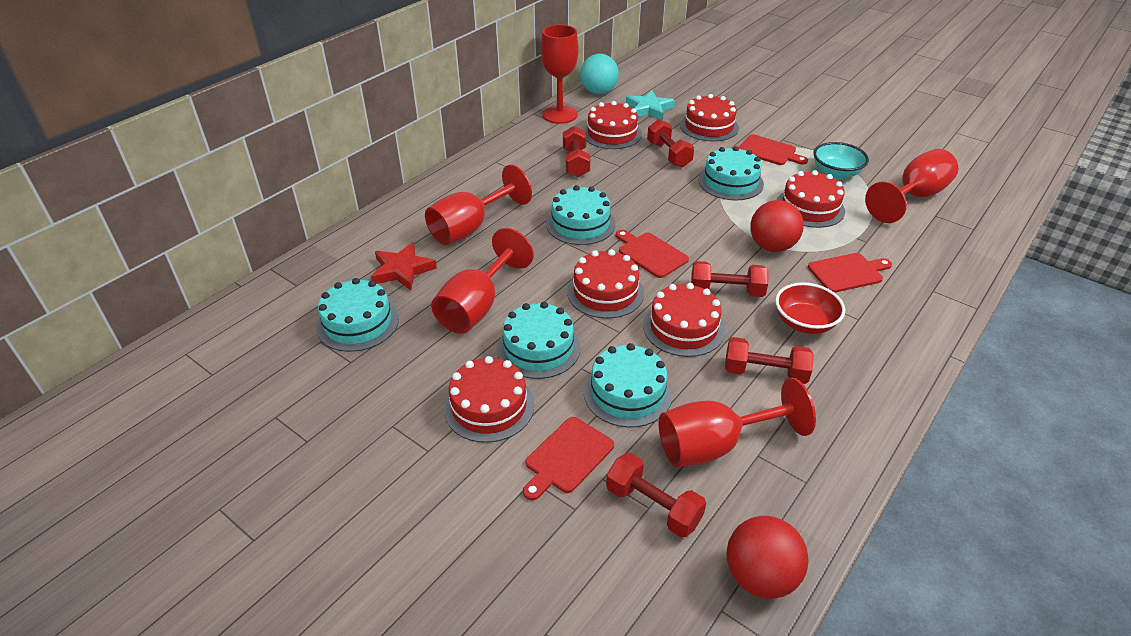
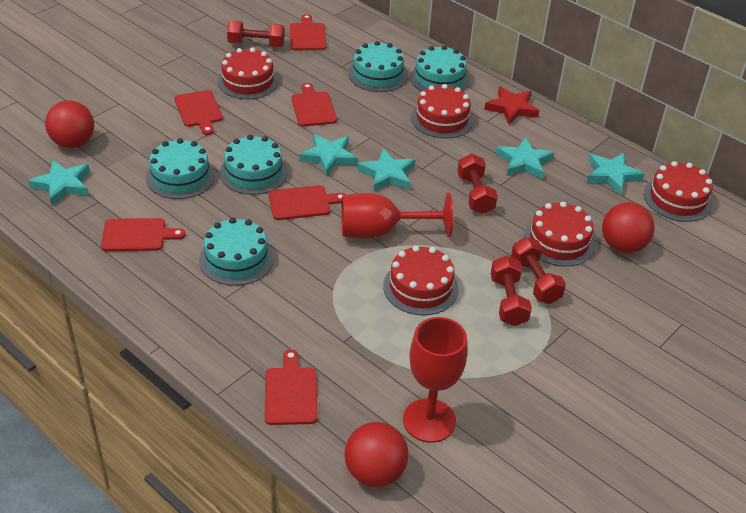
red ball: [727,516,809,598] [750,200,804,252] = 2 -> [45,100,94,148] [344,422,408,487] [602,202,655,253] = 3
red bowl: [775,282,845,334] = 1 -> none = 0
red cake: [444,356,534,443] [567,249,644,318] [584,101,642,149] [643,283,725,357] [680,94,739,141] [777,170,845,228] = 6 -> [217,48,279,99] [383,245,459,315] [411,84,474,138] [524,202,595,267] [644,161,713,222] = 5
red cutting board: [523,417,614,500] [616,230,689,278] [738,134,808,165] [808,253,892,293] = 4 -> [101,218,185,251] [174,90,223,135] [265,350,318,425] [268,185,346,220] [290,14,326,50] [291,83,337,127] = 6
red dumbbell: [563,126,590,177] [606,453,706,537] [647,119,694,167] [691,261,769,297] [725,337,814,384] = 5 -> [227,21,285,47] [457,154,498,214] [491,255,532,326] [511,237,566,304] = 4
red goblet: [425,164,532,245] [431,228,534,334] [541,25,579,124] [659,378,816,467] [865,149,958,223] = 5 -> [341,192,453,239] [403,317,467,443] = 2
turquoise ball: [580,54,619,94] = 1 -> none = 0
turquoise bowl: [813,142,869,179] = 1 -> none = 0
turquoise star: [626,90,675,120] = 1 -> [28,160,90,206] [299,134,358,176] [357,148,415,191] [496,137,554,180] [586,153,644,195] = 5

